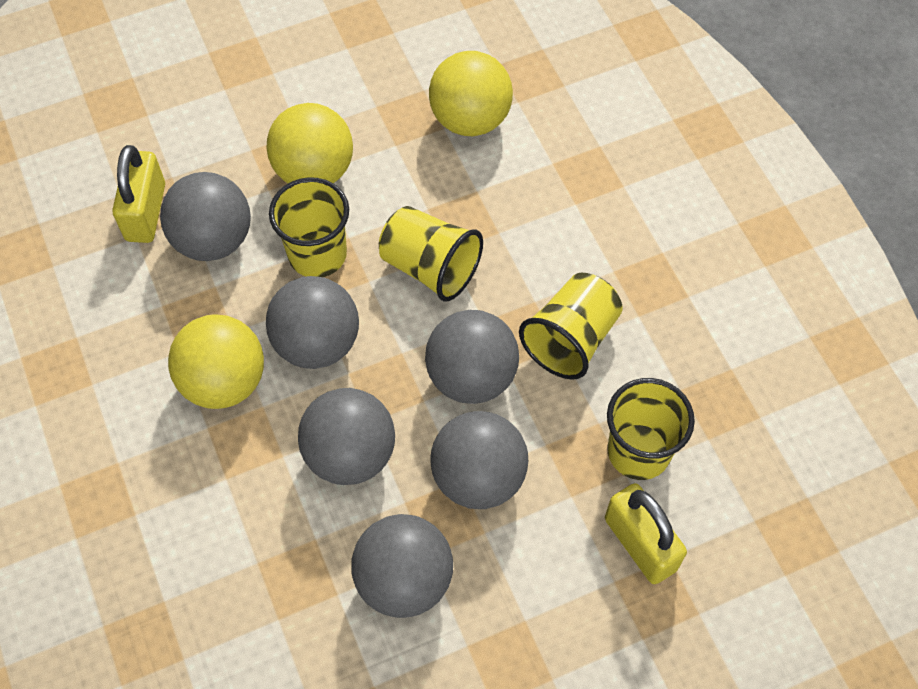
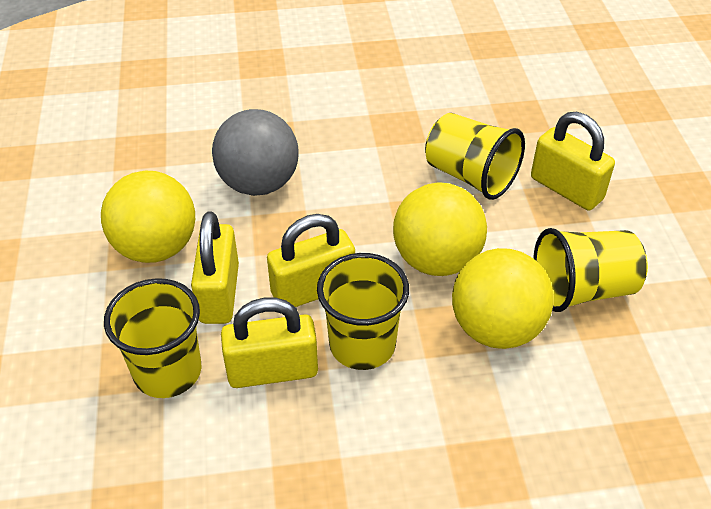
grey ball: [160,172,251,261] [266,276,359,369] [298,388,395,485] [352,514,453,618] [425,310,519,404] [430,411,528,509] = 6 -> [212,109,299,196] = 1
yellow padlock: [112,145,165,243] [605,483,687,584] = 2 -> [191,212,239,324] [221,298,318,388] [267,214,355,307] [531,112,615,210] = 4

